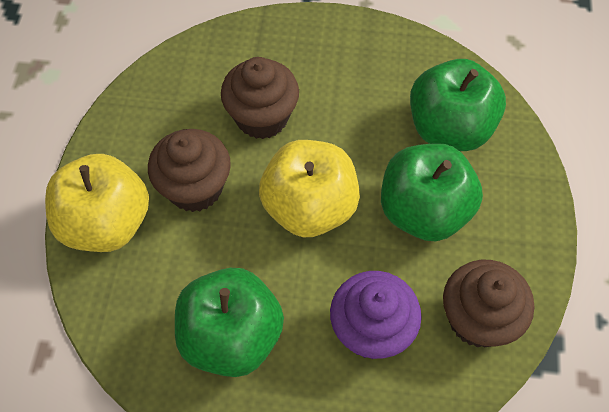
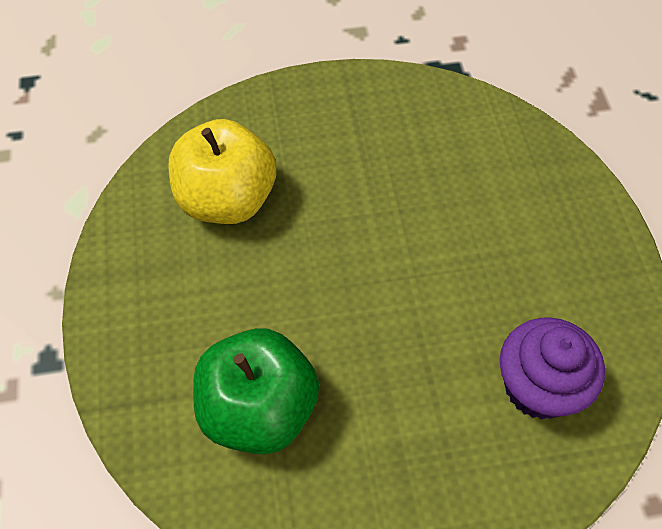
brown cupcake: [148,129,231,212] [221,57,299,139] [443,260,534,347] = 3 -> none = 0
green apple: [175,268,284,377] [381,143,483,241] [410,59,506,151] = 3 -> [193,328,319,454] = 1
yellow apple: [45,154,149,252] [259,140,360,237] = 2 -> [168,119,276,224] = 1

